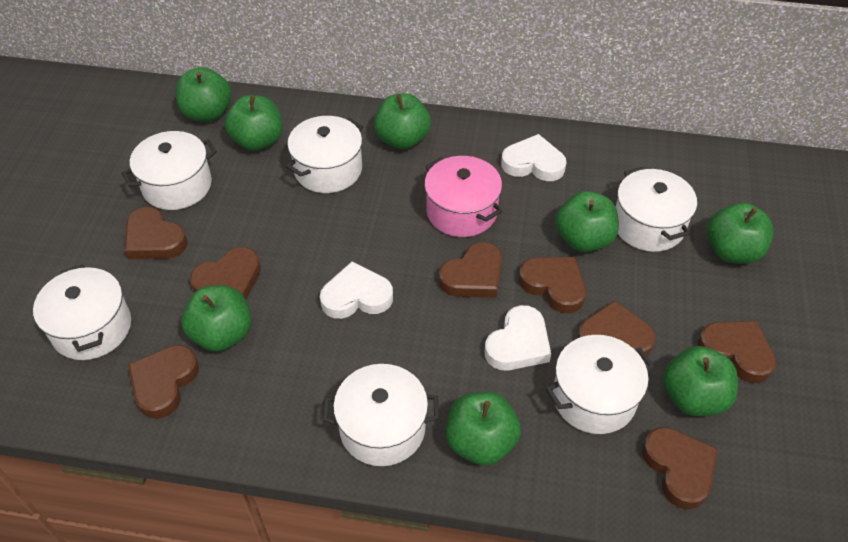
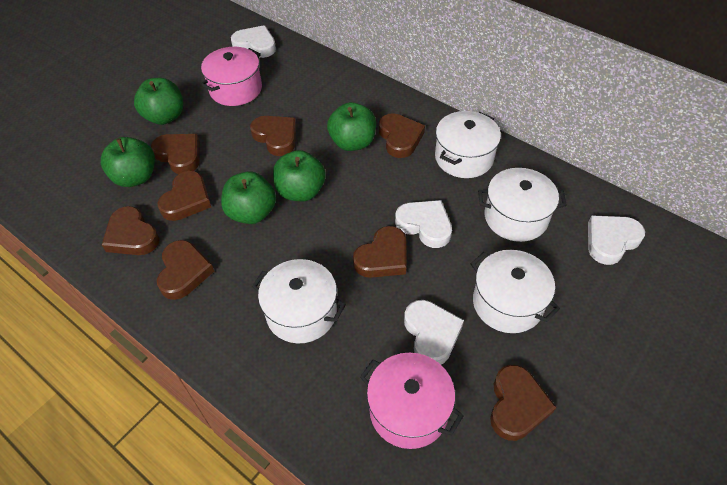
green apple: [175,67,232,122] [181,285,252,351] [225,95,282,151] [374,93,431,149] [446,392,521,466] [555,191,619,252] [663,346,738,416] [707,203,774,264] = 8 -> [101,137,155,187] [134,78,183,125] [221,171,276,224] [273,150,326,201] [327,102,376,151] = 5
pink pot: [424,156,502,237] = 1 -> [200,47,262,106] [360,353,463,449] = 2
white heart: [320,262,393,319] [485,305,551,371] [501,134,566,181] = 3 -> [231,25,276,58] [395,200,452,248] [404,300,464,364] [588,215,645,265] = 4
white pot: [33,264,131,360] [122,131,217,210] [286,116,363,193] [323,364,439,466] [546,335,654,434] [616,167,697,252] = 6 -> [252,259,346,343] [435,111,501,178] [471,250,560,333] [478,168,567,242] = 4

